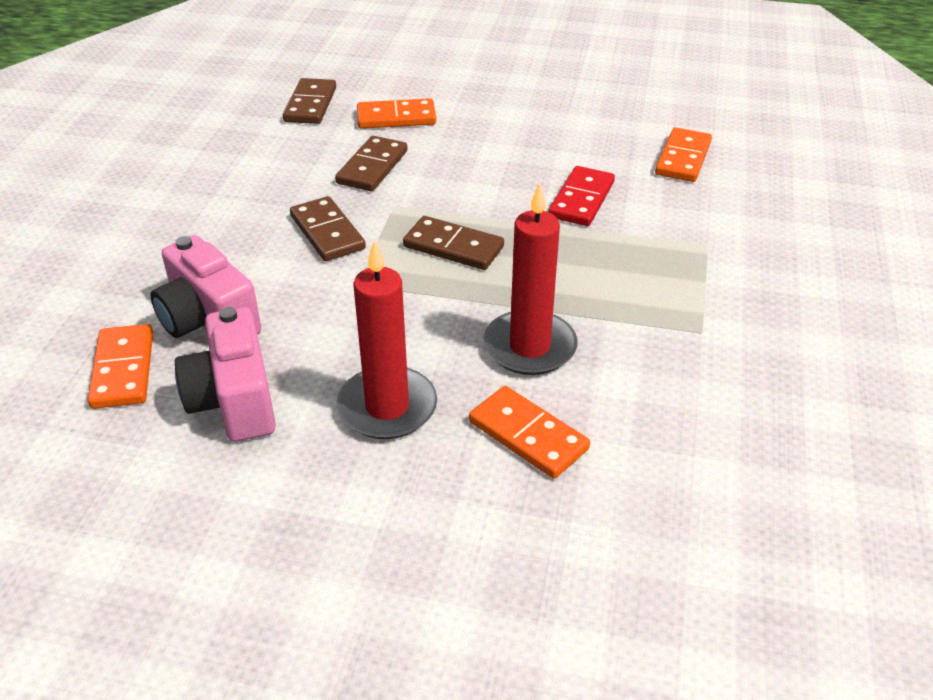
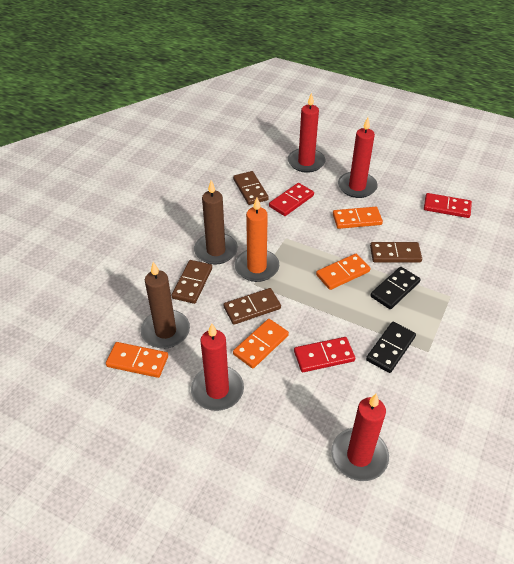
black domino: none = 0 -> [366,322,416,373] [370,267,421,309] = 2
brown candle: none = 0 -> [141,262,190,349] [194,180,238,265] = 2
orange candle: none = 0 -> [235,197,279,282] = 1
pink camera: [151,235,261,338] [175,307,276,442] = 2 -> none = 0
red candle: [336,240,437,439] [483,183,577,375] = 2 -> [191,323,244,411] [288,93,326,173] [331,393,389,481] [338,118,378,198] = 4
red domino: [548,166,615,226] = 1 -> [269,183,314,216] [294,337,355,372] [424,193,472,218] = 3

